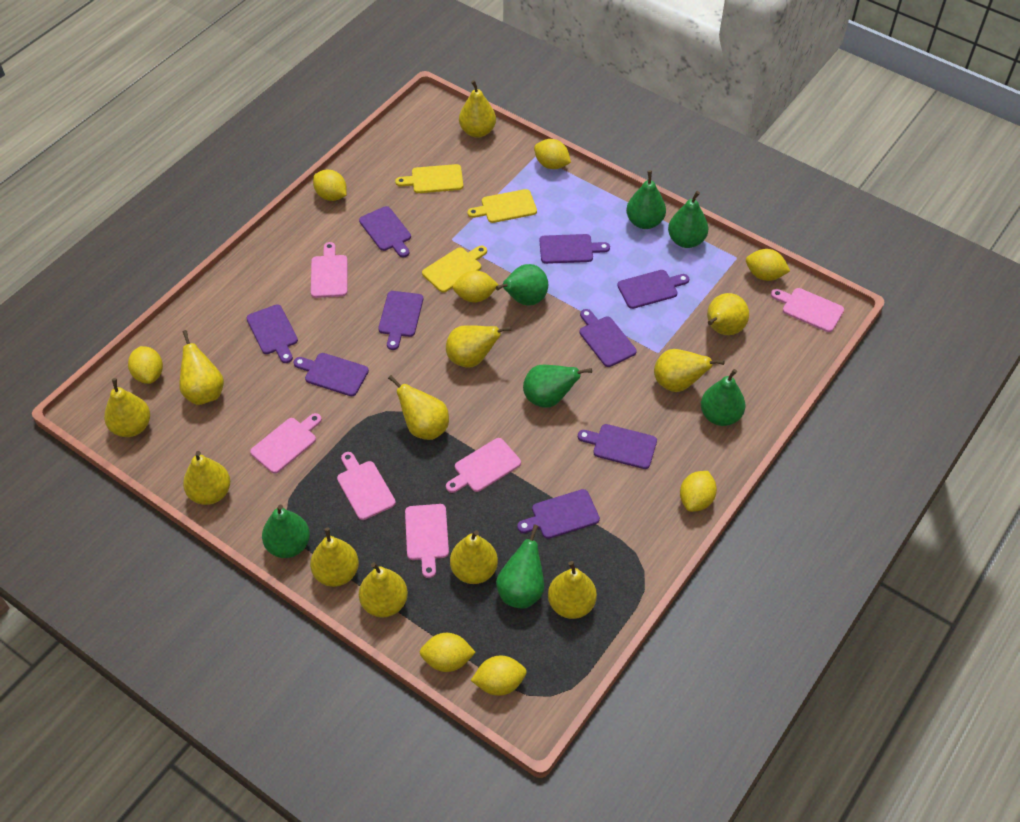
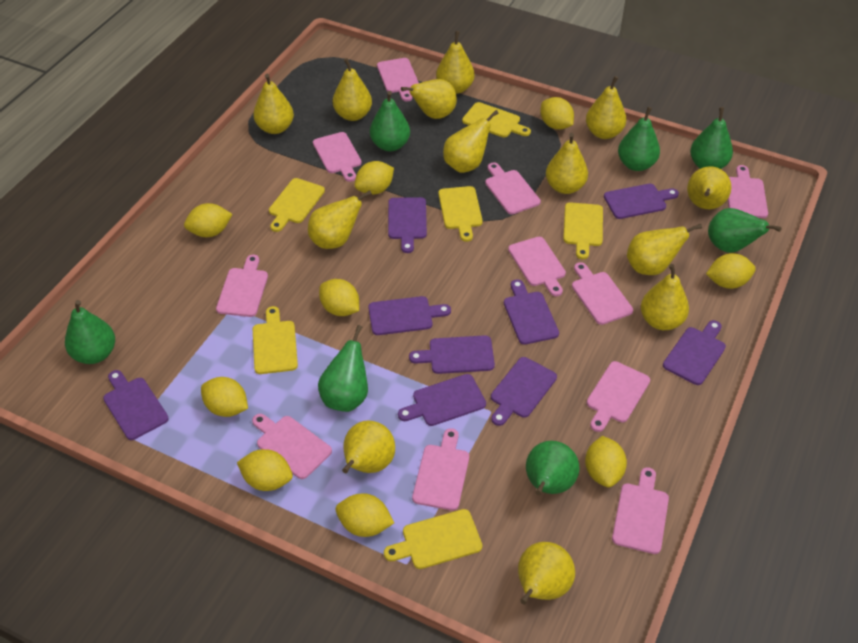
pink cutting board: [250,413,322,473] [311,242,347,298] [337,452,396,520] [405,504,449,578] [446,438,521,493] [771,288,844,332] = 6 -> [216,255,268,317] [252,414,332,479] [313,132,362,182] [377,58,419,102] [412,428,469,511] [485,162,541,214] [508,237,566,296] [572,262,633,325] [587,361,650,432] [612,467,669,554] [728,165,768,218] = 11
yellow cutting board: [395,164,463,193] [422,246,487,292] [467,189,537,223] = 3 -> [253,306,298,374] [269,178,325,232] [384,509,482,569] [438,186,483,242] [462,102,531,137] [563,202,603,259] = 6
yellow lemon: [128,346,163,384] [313,170,347,201] [420,633,476,672] [453,270,498,302] [471,656,527,696] [534,139,571,169] [680,471,717,512] [746,249,790,281] = 8 -> [184,203,232,237] [201,377,248,417] [237,449,293,491] [319,279,359,316] [336,493,394,537] [355,161,394,195] [540,97,574,130] [585,436,627,487] [706,253,756,289] = 9
yellow pear: [104,378,150,437] [179,330,224,405] [183,451,230,505] [310,527,359,587] [359,562,408,618] [388,375,449,440] [446,325,512,367] [450,530,498,584] [459,80,496,138] [548,561,597,619] [654,349,725,392] [707,293,749,335] = 12 -> [253,74,294,134] [308,190,372,249] [333,58,372,121] [342,421,395,473] [401,79,457,119] [436,31,475,94] [443,110,499,173] [518,542,575,605] [546,133,588,194] [586,76,626,139] [627,224,702,275] [641,264,689,330] [687,166,731,209] = 13

